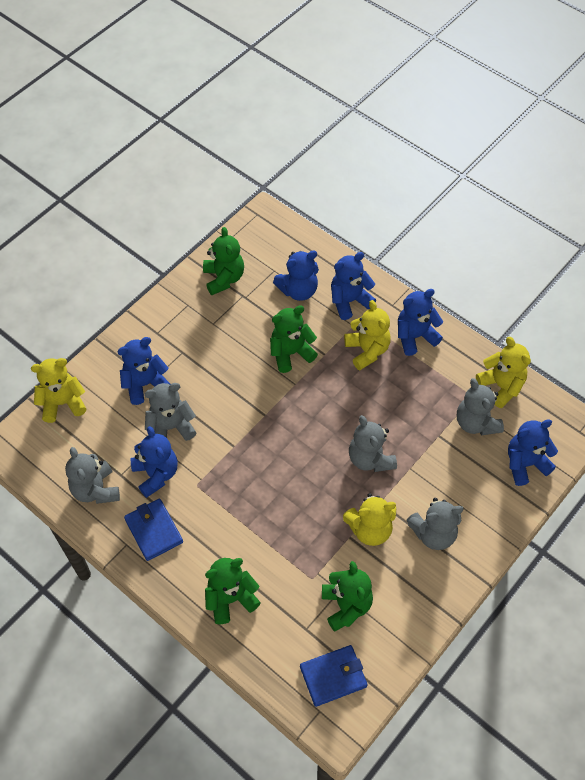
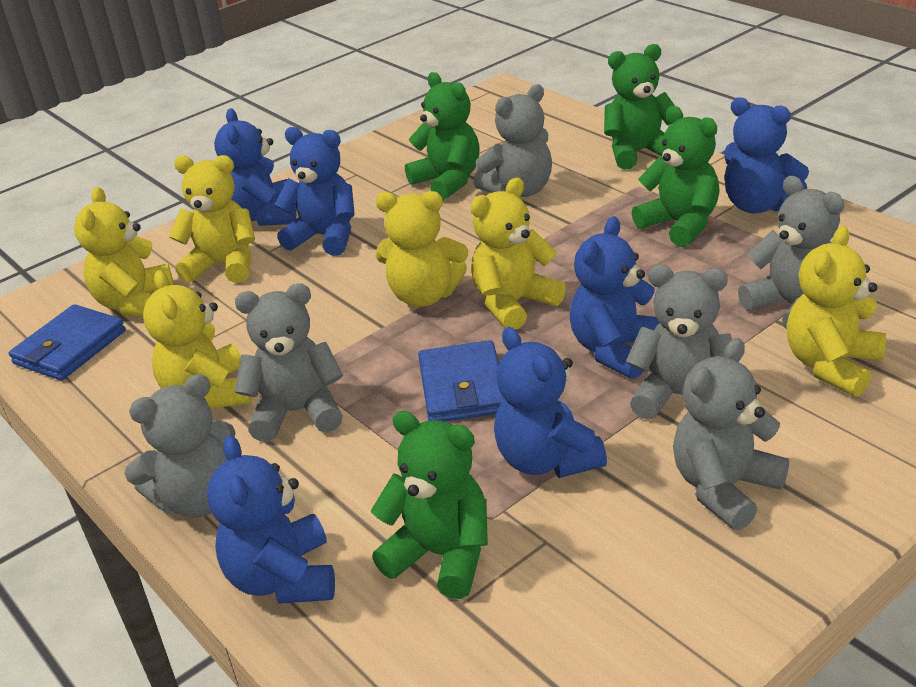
grey teddy bear: [65,447,120,504] [144,383,197,441] [349,415,397,472] [406,498,464,550] [457,378,504,435] = 5 -> [125,374,236,517] [234,283,343,442] [474,84,552,197] [626,265,732,420] [673,338,789,530] [738,176,844,329] = 6
yellow teddy bear: [31,358,86,423] [343,493,396,546] [344,300,391,370] [476,337,531,408] = 4 -> [74,187,174,317] [143,270,252,409] [169,155,255,283] [376,191,468,307] [470,178,566,330] [787,226,886,397] = 6

